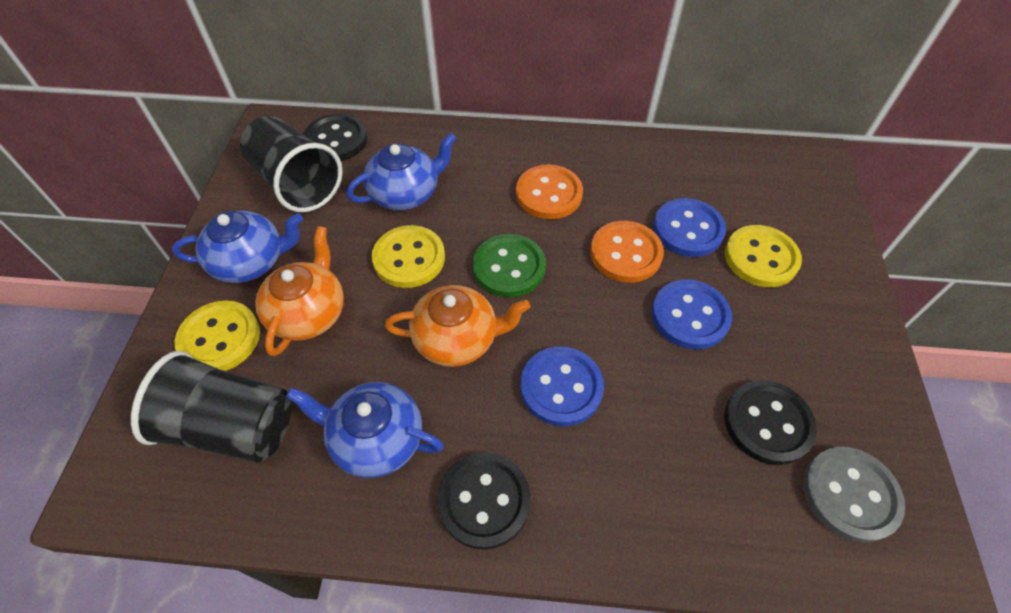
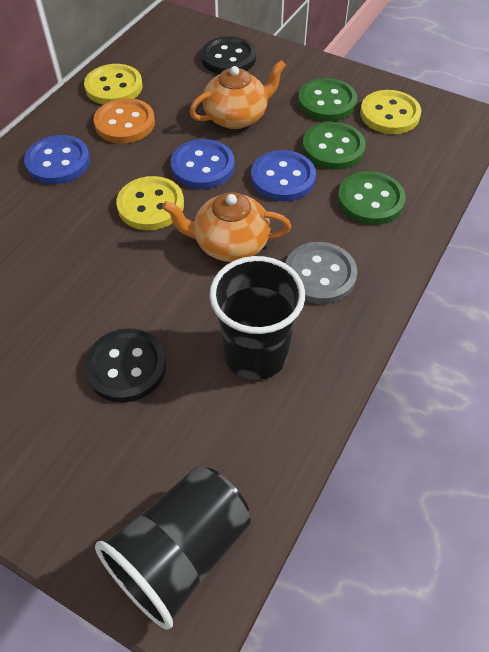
black button: [303,114,368,161] [437,452,531,550] [724,380,817,465] = 3 -> [84,328,166,403] [201,36,256,74] = 2
blue teapot: [172,211,303,283] [286,382,444,478] [346,133,457,210] = 3 -> none = 0
green button: [473,234,546,298] = 1 -> [298,78,357,121] [303,122,366,170] [338,171,406,225] = 3
orange button: [516,164,583,219] [590,221,664,283] = 2 -> [93,98,155,143] = 1

